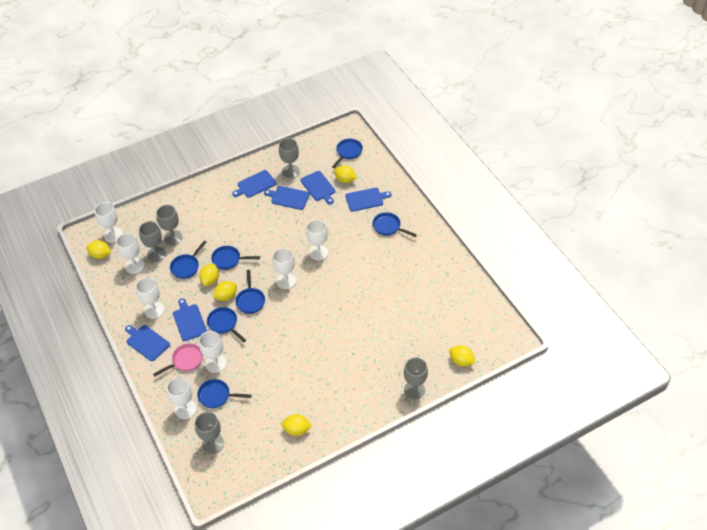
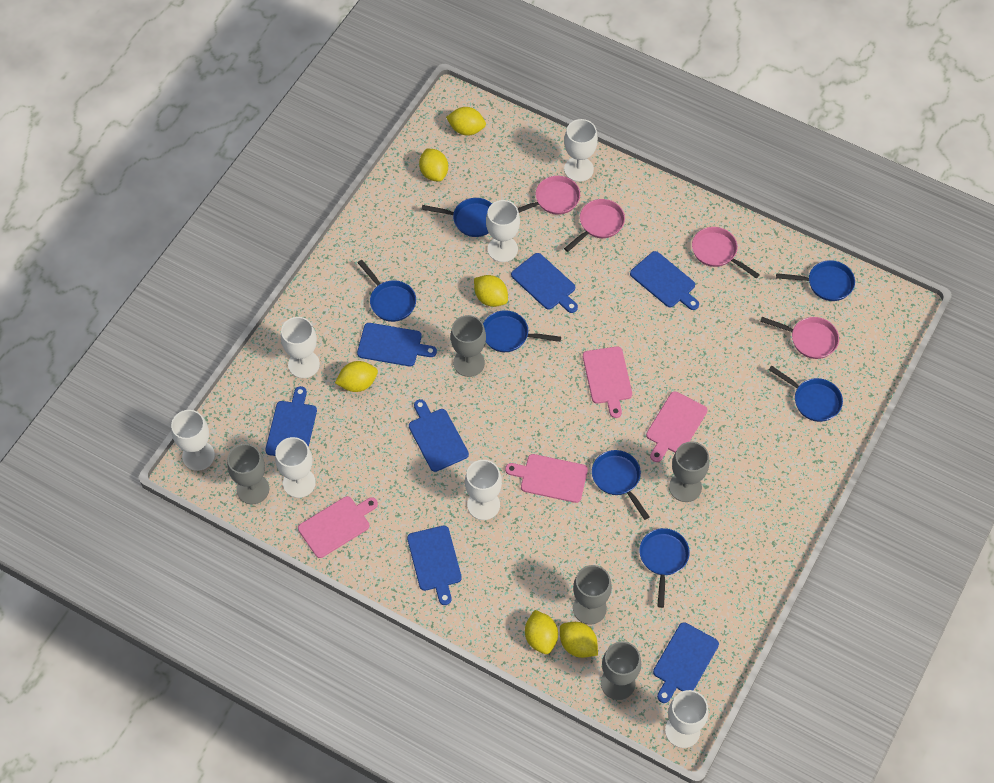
blue cutting board: [125,325,170,361] [173,298,207,341] [232,170,276,198] [264,186,310,210] [301,171,335,204] [345,188,392,212] = 6 -> [265,386,317,456] [357,323,437,366] [407,526,462,605] [409,399,469,472] [511,253,578,313] [630,251,699,310] [653,622,719,703] = 7
pink cutting board: none = 0 -> [298,496,378,558] [505,454,588,503] [583,347,632,418] [646,391,707,462] = 4
pink pan: [153,343,203,376] = 1 -> [518,176,580,215] [564,199,625,252] [692,227,760,279] [760,317,839,359] = 4

